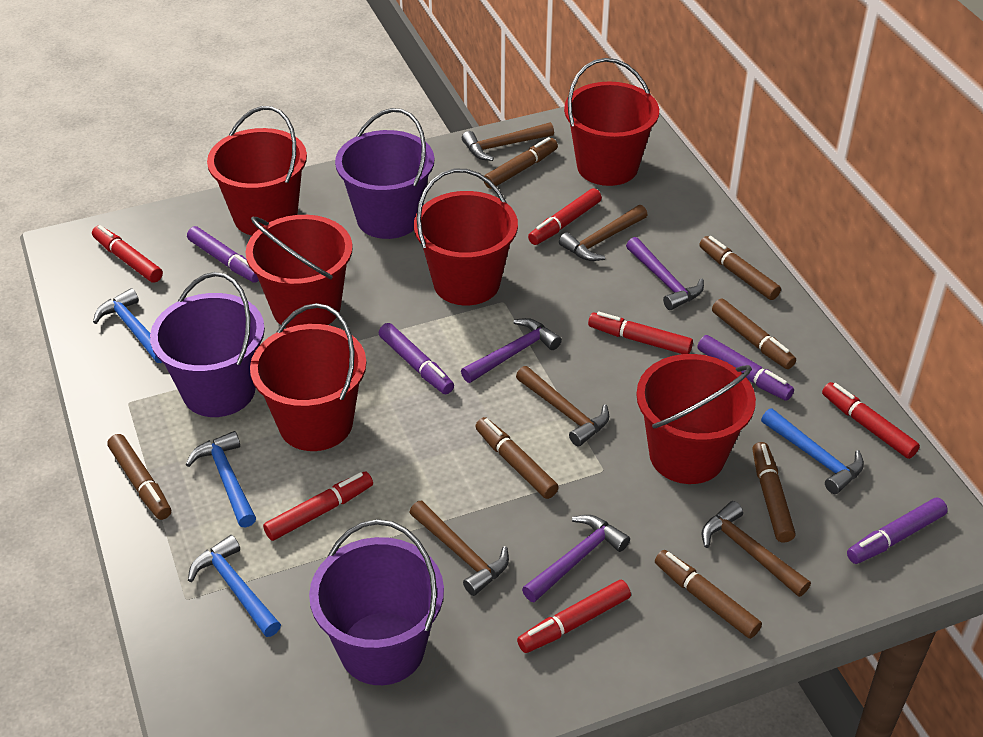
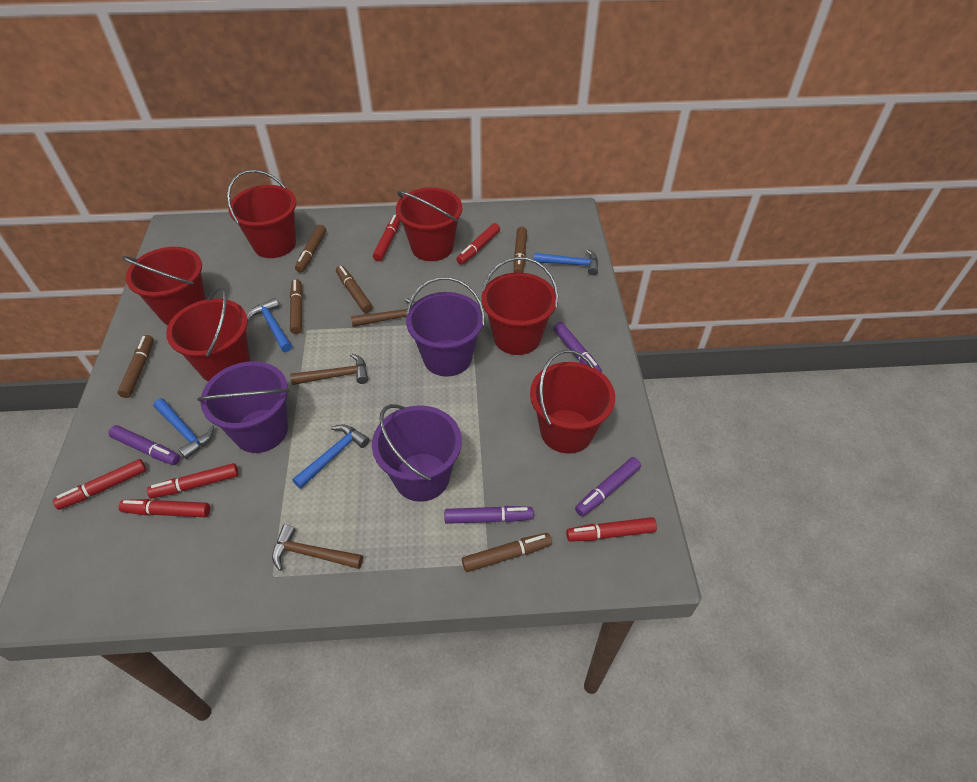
brown hammer: [409,501,509,596] [462,122,554,161] [516,366,609,447] [559,205,647,261] [701,501,811,597] = 5 -> [272,524,363,571] [290,353,368,385] [351,298,415,327] = 3
brown marker: [107,434,171,520] [475,417,559,499] [484,137,558,189] [655,550,762,639] [700,236,781,300] [712,299,796,369] [752,442,796,543] = 7 -> [117,335,154,398] [290,279,303,334] [295,225,326,272] [336,266,373,313] [462,533,552,572] [514,227,527,273] = 6
purple hammer: [461,318,562,383] [522,515,630,602] [626,237,704,310] = 3 -> none = 0

